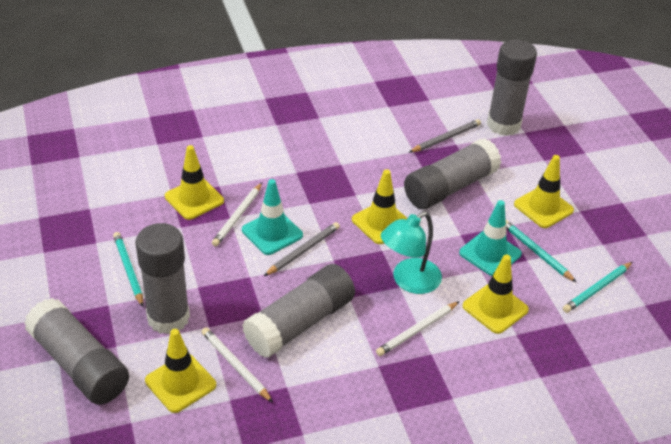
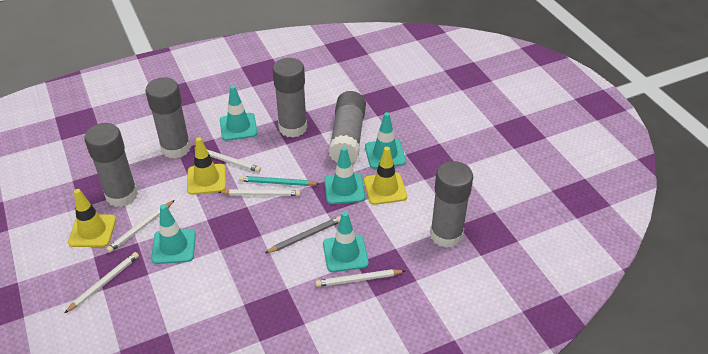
grey pencil: [264,222,340,276] [409,119,481,152] = 2 -> [265,216,341,253] = 1
turquoise lamp: [381,212,442,294] = 1 -> none = 0
turquoise pencil: [113,232,143,307] [505,219,576,282] [563,262,633,313] = 3 -> [239,176,319,186] = 1
turquoise traffic cone: [242,179,303,255] [459,200,522,276] = 2 -> [151,204,196,264] [220,85,258,141] [323,211,369,272] [324,147,365,204] [365,112,406,169] = 5
white pencil: [202,327,273,403] [212,183,262,247] [376,301,460,356] = 3 -> [65,252,139,313] [106,200,175,253] [192,147,261,172] [219,189,300,196] [315,269,405,287] = 5
yellow traffic cone: [145,329,216,413] [165,145,224,220] [352,169,408,244] [463,255,529,334] [514,155,574,228] = 5 -> [68,189,116,247] [187,137,226,195] [364,147,407,205] = 3

